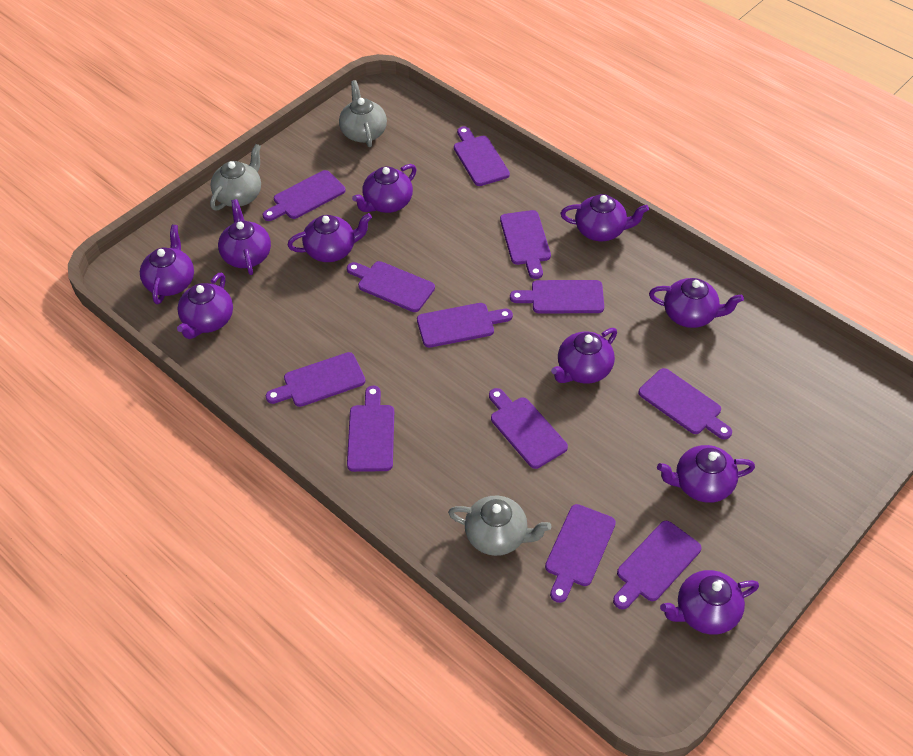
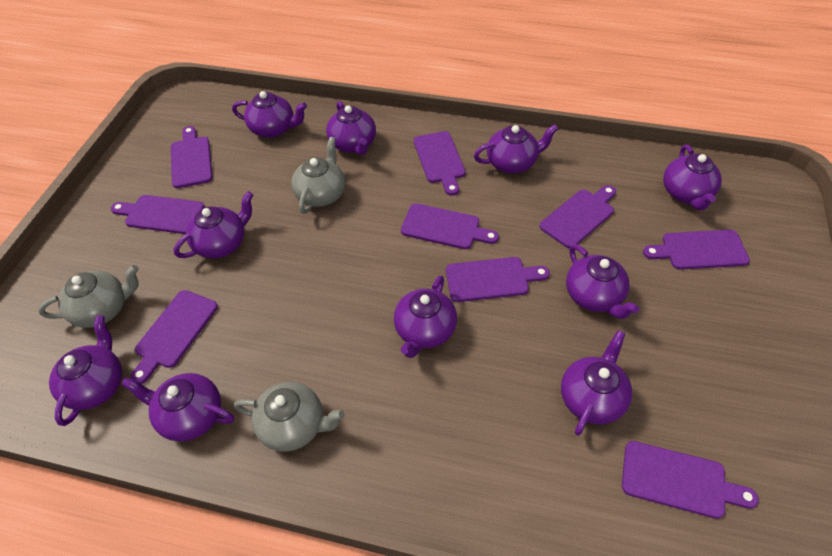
purple cutting board: [263,170,345,221] [266,352,365,407] [347,261,435,312] [347,386,394,472] [417,303,513,348] [454,126,510,186] [489,388,568,469] [500,210,551,279] [510,280,604,313] [545,504,616,603] [613,521,701,609] [638,368,732,439] = 12 -> [111,195,205,234] [130,290,218,384] [171,126,213,188] [401,203,499,249] [414,131,466,196] [446,257,550,302] [540,185,616,248] [622,441,759,519] [643,230,750,270] = 9

